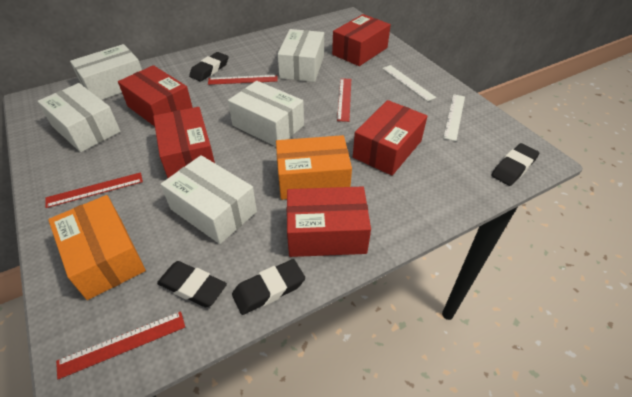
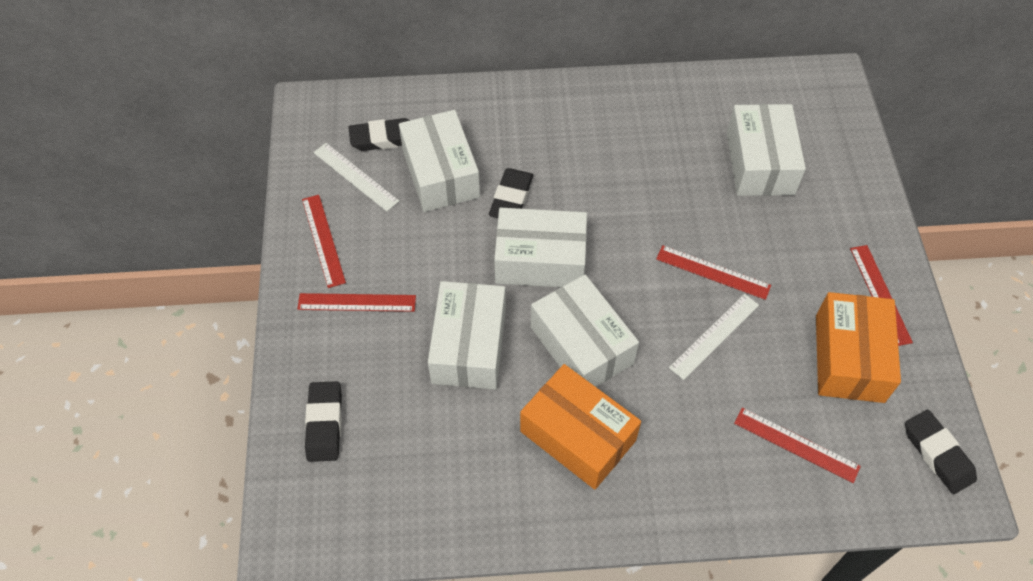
red box: [118,65,193,126] [153,107,215,178] [287,186,371,257] [332,14,391,66] [353,100,427,176] = 5 -> none = 0
red ruler: [45,172,143,208] [56,311,185,380] [208,75,278,85] [337,78,351,122] = 4 -> [297,293,416,312] [302,195,346,288] [656,245,771,300] [734,408,861,483] [850,245,913,346] = 5

